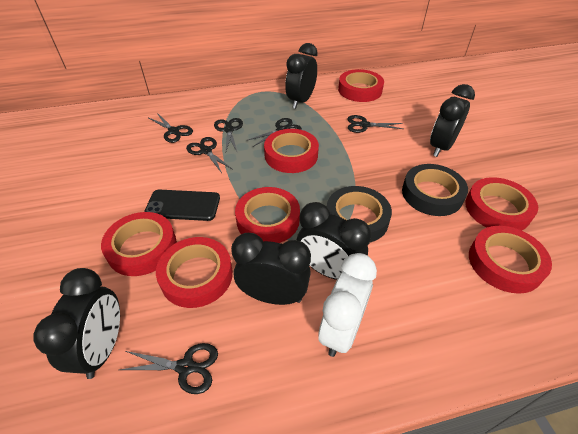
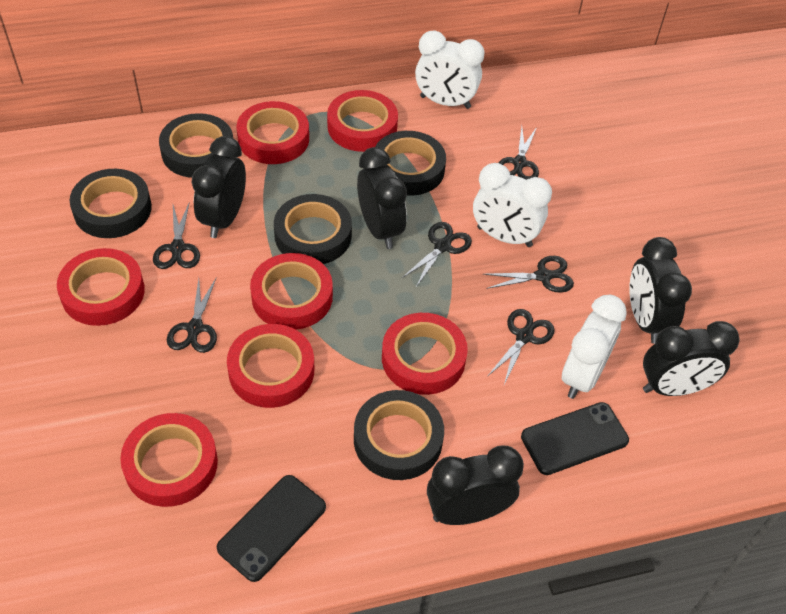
black phone: [144,190,220,221] = 1 -> [217,475,326,582] [521,402,629,475] = 2
black tape: [327,186,392,243] [402,164,468,216] = 2 -> [70,169,152,238] [159,113,233,178] [274,194,352,264] [354,390,444,480] [375,131,446,196] = 5
white clock: [318,253,377,357] = 1 -> [415,30,485,109] [473,163,552,247] [562,295,627,399] = 3

